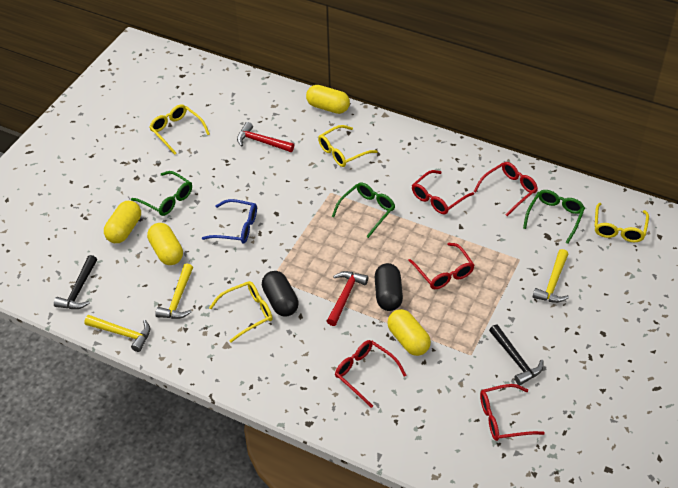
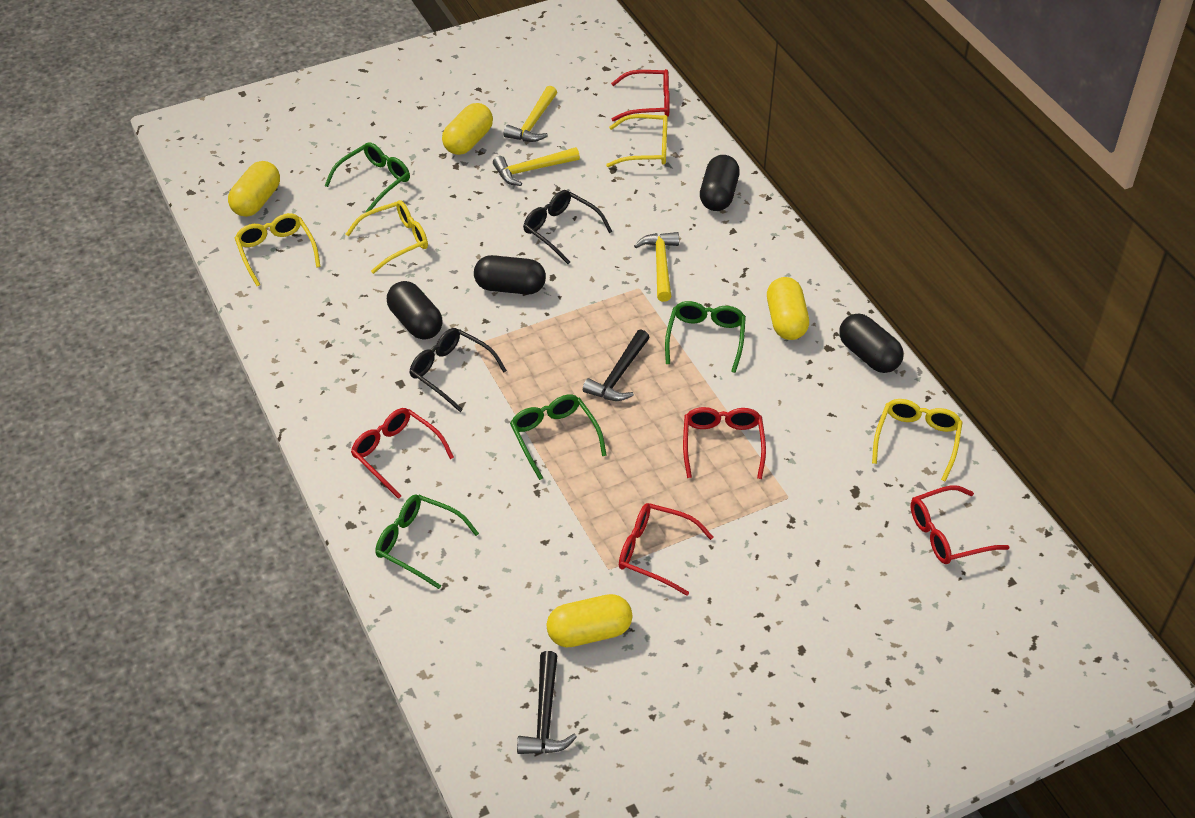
black capsule: [262,271,299,316] [375,263,403,311] = 2 -> [387,281,443,340] [474,255,546,294] [700,155,740,211] [839,314,903,373] = 4
black glasses: none = 0 -> [410,328,507,412] [523,190,612,264] = 2
blue glasses: [202,199,257,244] = 1 -> none = 0
green glasses: [131,171,192,216] [332,183,395,238] [523,190,585,244] = 3 -> [325,142,410,212] [375,494,479,589] [510,394,607,480] [665,301,746,373] = 4
red hammer: [237,122,294,152] [327,271,368,326] = 2 -> none = 0

